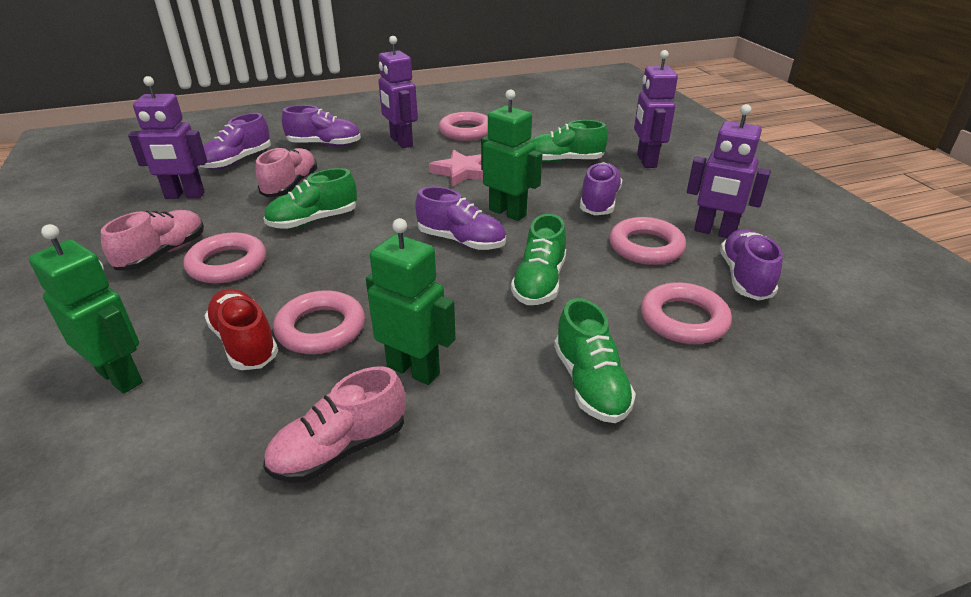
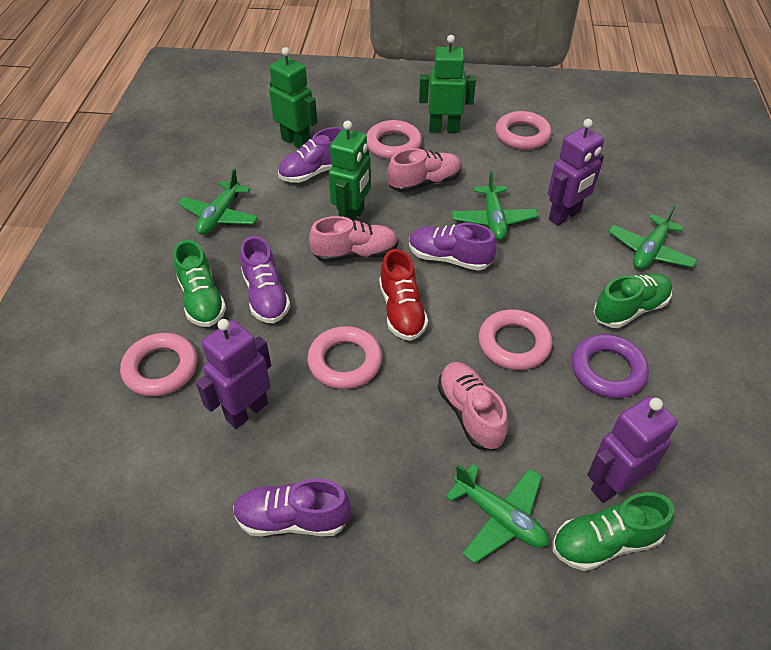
green plane: none = 0 -> [178,169,258,235] [445,464,549,563] [452,171,538,240] [608,205,697,269] = 4
green shoe: [263,168,357,229] [511,214,566,305] [529,120,608,162] [554,298,636,423] = 4 -> [173,240,226,327] [553,492,674,571] [593,273,672,328] = 3
pink star: [429,150,483,187] = 1 -> none = 0
purple ring: none = 0 -> [572,334,649,398] = 1
purple robot: [128,76,207,199] [378,36,418,148] [634,50,678,168] [687,104,771,238] = 4 -> [196,319,271,429] [548,119,604,226] [587,396,678,503] = 3
purple shoe: [199,113,271,169] [282,105,361,147] [415,186,506,250] [580,162,622,215] [720,229,783,300] = 5 -> [233,479,351,536] [240,236,290,323] [278,127,344,183] [409,223,497,271] = 4

